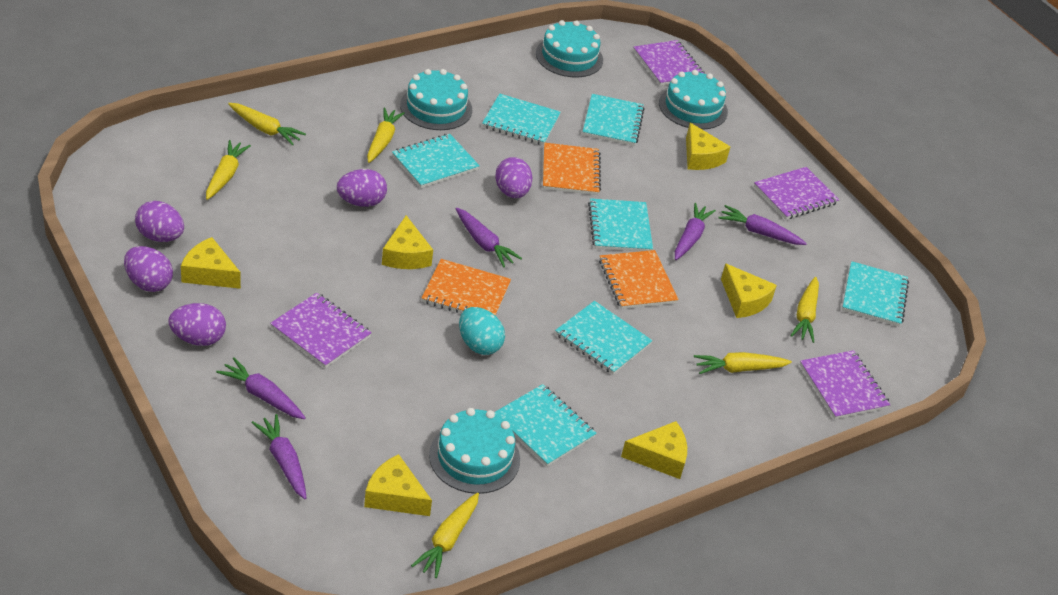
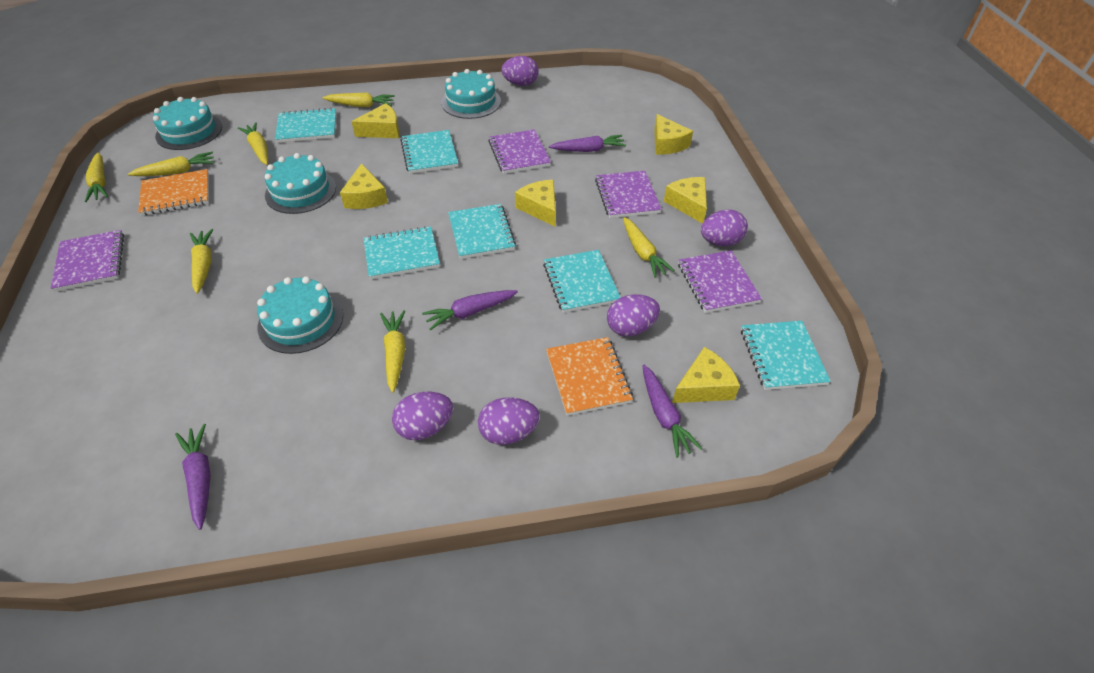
orange notebook: [422,259,511,316] [543,143,601,195] [599,250,679,309] = 3 -> [138,169,209,216] [546,337,633,416] = 2
purple carrot: [216,357,306,419] [251,414,306,499] [456,208,522,268] [675,203,716,260] [718,205,807,245] = 5 -> [175,424,210,530] [422,290,518,330] [549,135,626,152] [642,365,702,457] = 4
turquoise egg: [459,307,505,355] = 1 -> none = 0
turquoise notebook: [392,134,480,188] [482,94,561,145] [494,384,597,467] [555,301,653,375] [582,94,645,146] [588,198,653,252] [842,261,909,326] = 7 -> [275,107,336,143] [364,226,440,279] [400,130,458,174] [448,204,516,259] [543,250,621,313] [741,321,831,390] = 6
yellow carrot: [206,140,251,200] [228,103,306,145] [367,108,405,163] [411,493,479,578] [694,352,792,374] [790,277,819,343] = 6 -> [85,153,108,202] [128,152,214,176] [190,229,213,294] [238,122,268,165] [322,92,395,107] [380,310,405,393] [623,217,675,278] = 7

